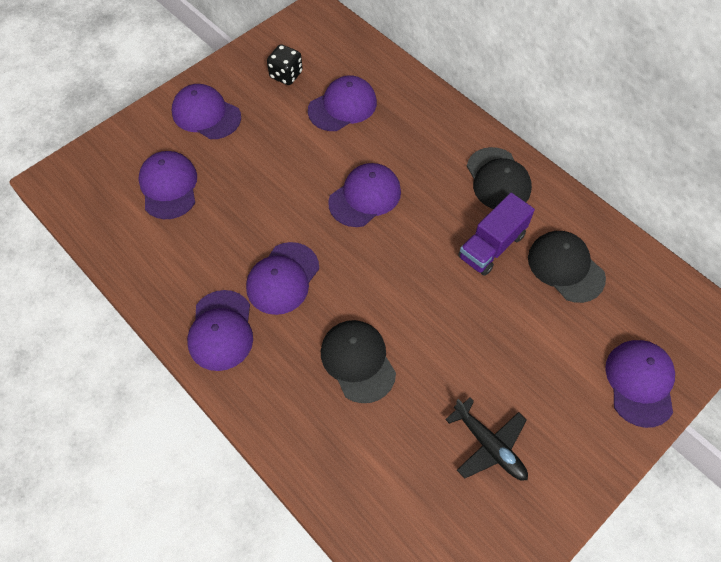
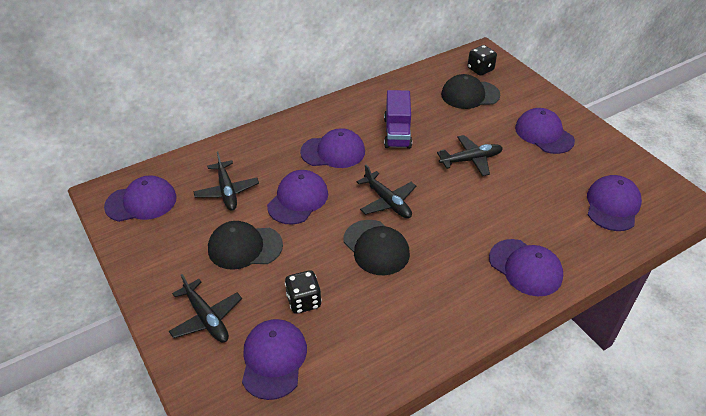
black dice: [267,44,303,85] = 1 -> [285,270,322,314] [468,45,497,76] = 2
black plane: [445,397,528,481] = 1 -> [169,274,242,343] [193,152,259,211] [357,165,417,218] [437,135,503,176] = 4

